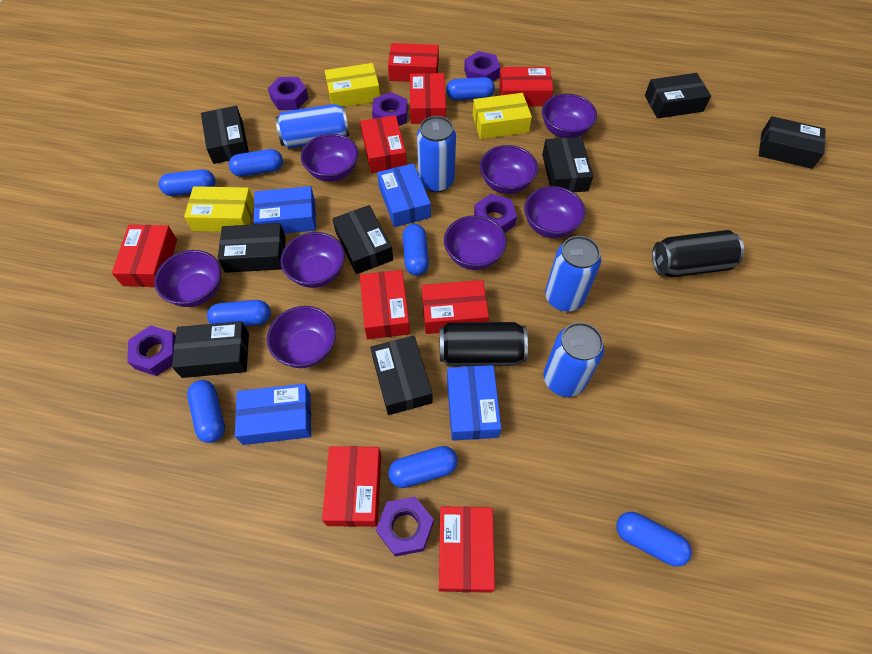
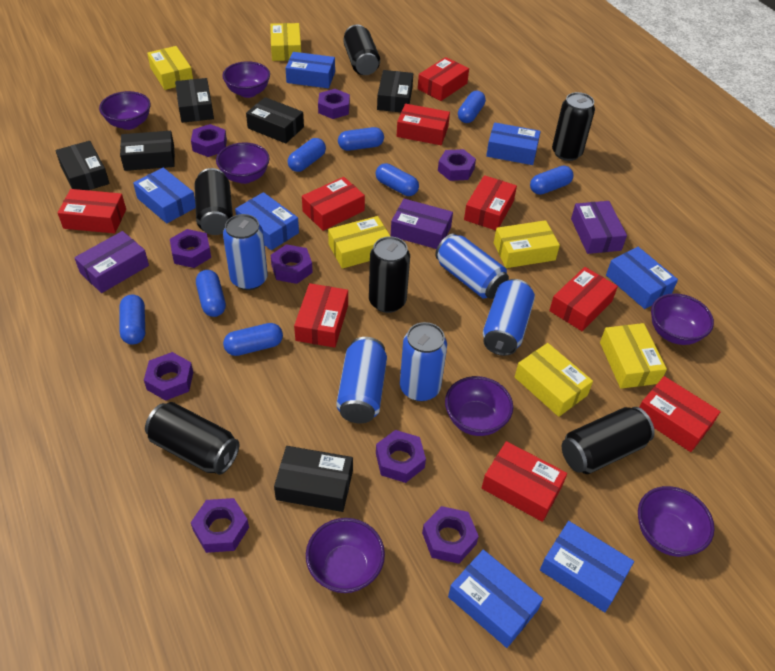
black box: [172,321,249,378] [201,106,249,164] [218,223,286,273] [332,205,393,274] [370,336,432,415] [542,137,593,192] [645,73,711,119] [759,116,826,169] = 8 -> [56,141,109,190] [120,131,175,171] [175,78,214,123] [246,97,304,143] [274,446,353,512] [377,70,413,112] = 6
black can: [440,322,528,366] [652,230,744,278] = 2 -> [145,402,239,475] [194,168,233,235] [343,25,380,75] [369,236,410,313] [552,92,595,161] [562,407,655,474] = 6
blue box: [235,384,311,445] [254,186,316,234] [377,163,431,227] [447,365,501,441] = 4 -> [133,168,196,223] [235,192,299,250] [286,52,335,88] [448,550,543,648] [486,122,541,165] [540,521,634,612] [606,247,678,309] = 7
blue can: [275,104,350,149] [417,116,456,192] [543,322,604,397] [545,236,601,311] = 4 -> [223,214,268,290] [336,337,387,423] [400,322,447,401] [435,233,509,299] [483,279,535,356] = 5
purple bowl: [154,250,221,307] [267,306,336,368] [281,232,345,288] [301,134,358,182] [444,215,507,270] [480,145,538,194] [524,186,585,238] [542,94,597,138] = 8 -> [99,91,151,130] [216,142,270,184] [222,61,270,98] [306,518,385,593] [445,376,513,436] [638,486,715,557] [651,293,714,345] = 7
purple box: none = 0 -> [74,231,149,293] [391,199,453,249] [571,201,627,254] = 3
purple nut: [127,325,176,376] [268,77,309,110] [372,92,408,126] [376,497,434,557] [464,51,500,81] [474,194,517,232] = 6 -> [144,352,193,401] [170,229,211,268] [191,124,227,157] [191,498,249,553] [270,244,313,284] [318,89,350,119] [376,430,426,483] [422,506,479,564] [438,149,476,181] = 9
yellow box: [184,186,254,232] [325,63,380,107] [473,93,532,139] = 3 -> [147,46,193,90] [270,23,301,61] [328,216,390,269] [494,220,560,268] [515,343,593,417] [600,323,667,389] = 6

